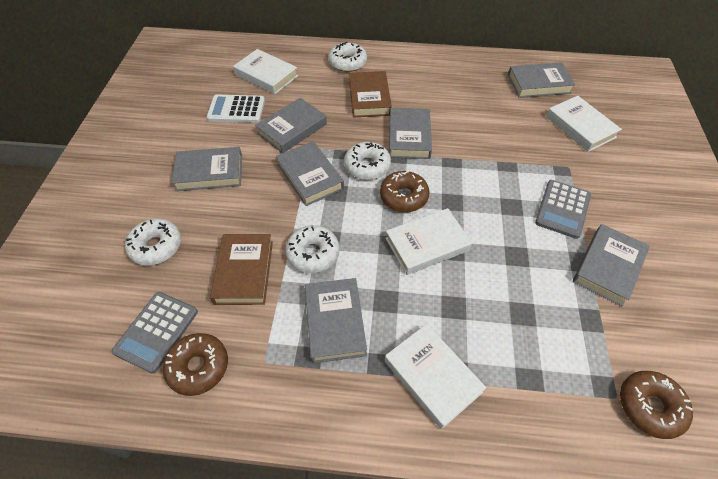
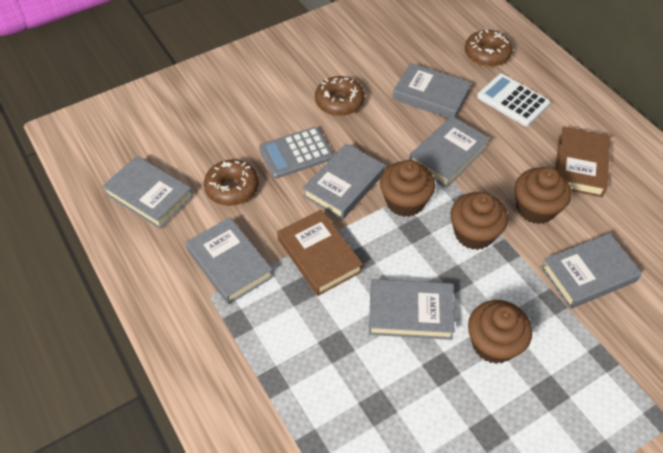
brown cupcake: none = 0 -> [380,160,435,217] [450,192,508,250] [468,300,532,364] [515,167,571,224] = 4
grey calculator: [112,292,198,374] [535,180,591,239] = 2 -> [259,127,334,179] = 1
white book: [233,49,298,94] [385,208,472,275] [385,324,486,429] [546,96,622,152] = 4 -> none = 0
white donut: [125,219,181,266] [285,225,340,273] [328,42,367,72] [344,142,391,180] = 4 -> none = 0

